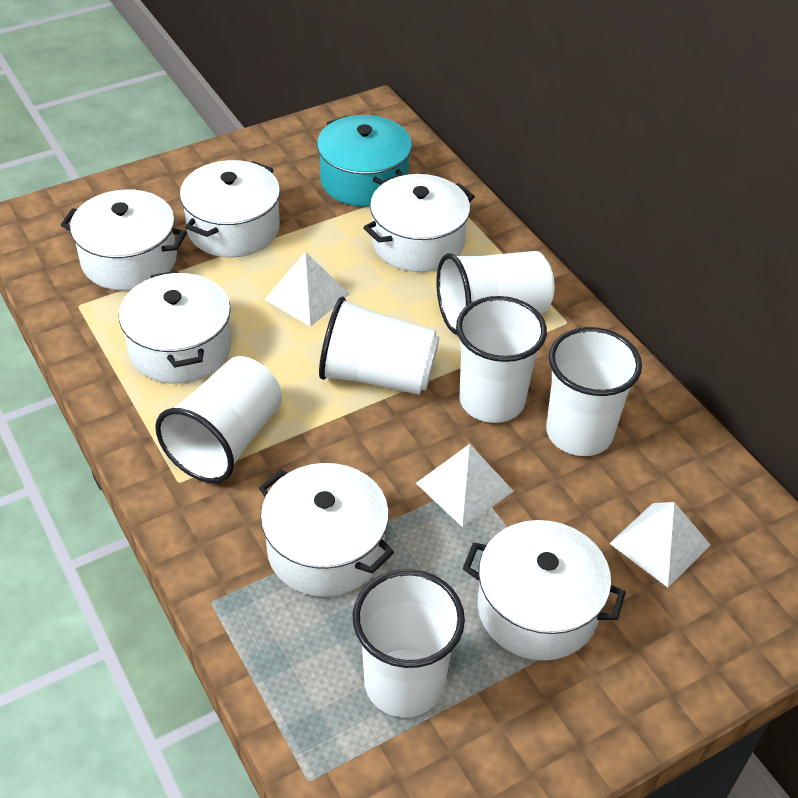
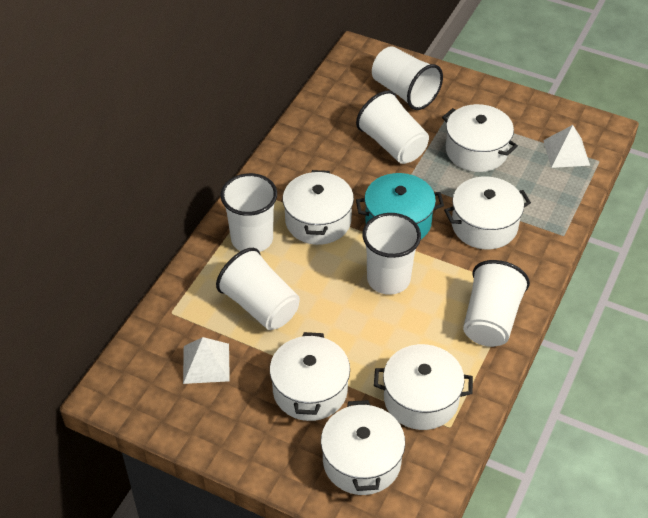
white pyramid: [264,252,350,327] [416,444,514,527] [609,502,710,587] = 3 -> [183,337,230,384] [543,125,590,168] = 2

